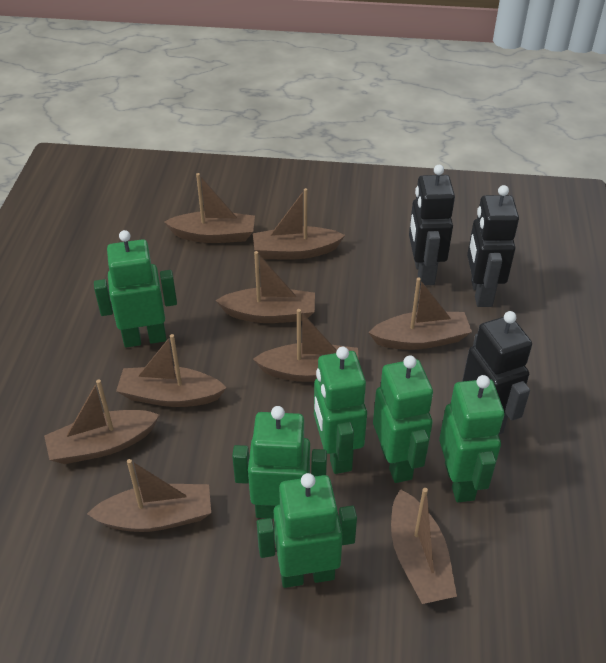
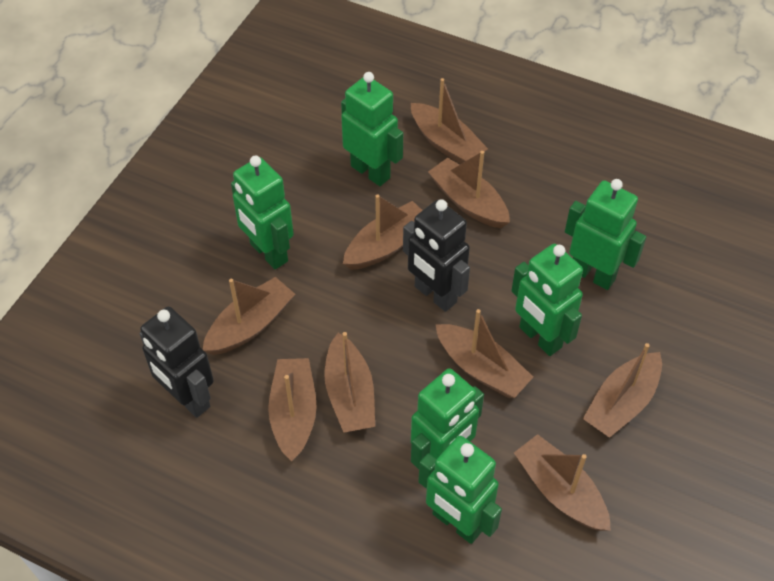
black robot: [409,165,455,285] [462,311,532,435] [467,185,519,307] = 3 -> [140,307,214,418] [403,199,470,312] = 2

